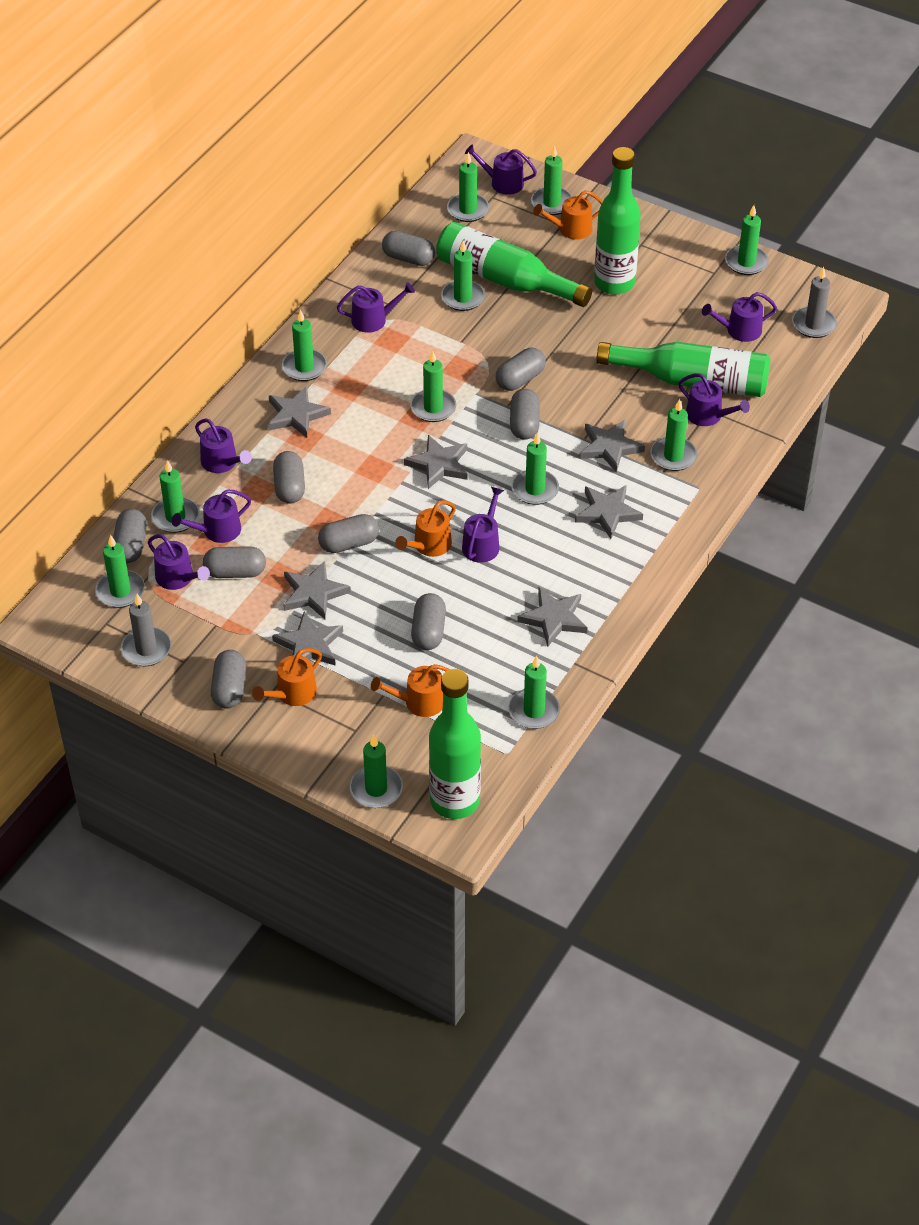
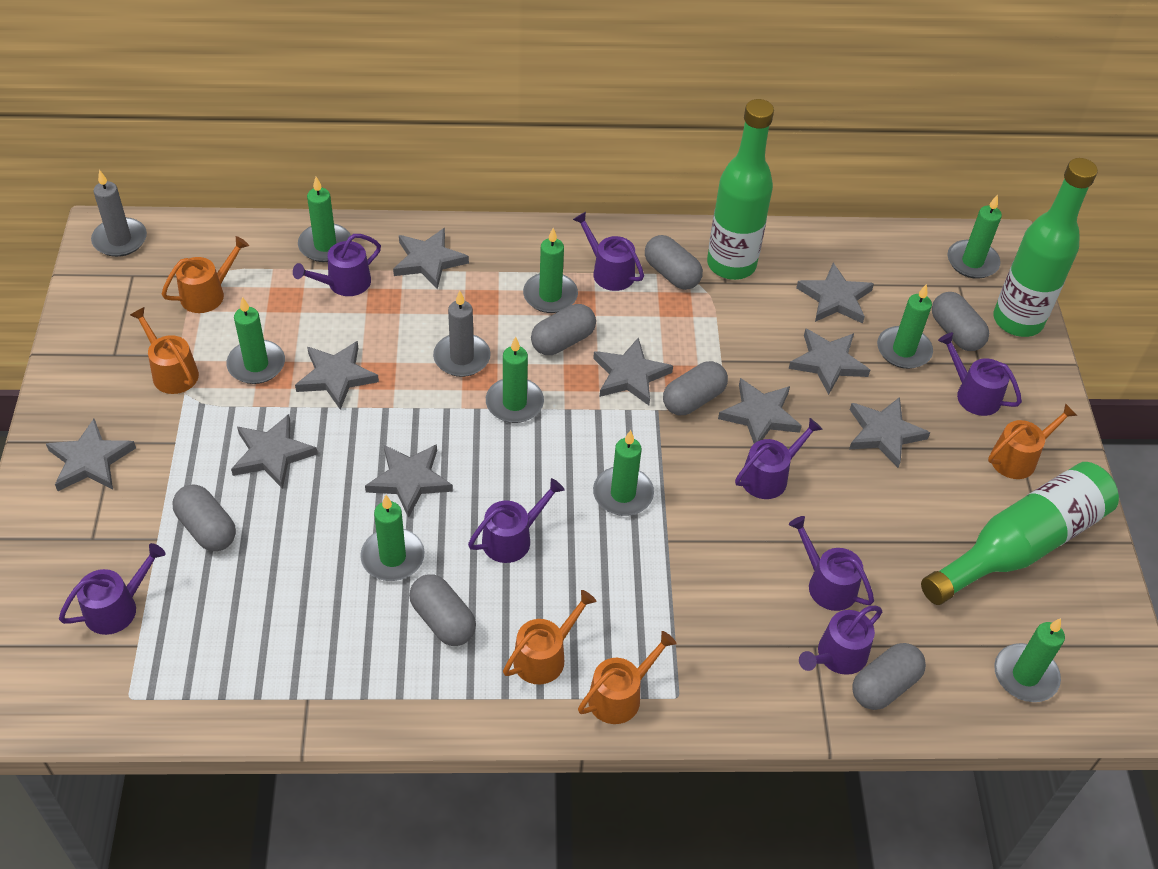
green bottle: [429,669,481,819] [436,222,592,307] [594,147,641,295] [596,342,771,397] = 4 -> [707,99,774,280] [921,462,1119,605] [994,158,1098,337] = 3
green candle: [95,535,145,608] [151,460,199,533] [282,310,327,381] [350,735,403,808] [410,351,456,422] [441,240,485,311] [447,152,489,222] [508,656,560,729] [512,432,559,505] [531,145,572,215] [650,399,697,471] [725,205,769,275] = 12 -> [226,297,285,384] [298,177,351,262] [360,495,425,581] [486,337,544,423] [523,228,578,313] [593,430,654,516] [877,284,933,369] [948,195,1002,279] [994,618,1065,702] = 9
grey capsule: [113,509,147,563] [203,546,266,578] [211,650,246,709] [273,451,305,504] [318,514,379,553] [382,231,435,266] [411,593,446,650] [496,348,546,391] [510,389,540,440] = 9 -> [172,485,236,551] [409,574,476,646] [531,304,596,355] [645,235,703,290] [663,361,728,415] [852,643,926,710] [932,292,989,351] = 7
grey star: [268,386,331,438] [272,611,343,666] [283,561,351,619] [404,435,468,489] [517,588,588,647] [575,485,643,539] [579,420,645,473] = 7 -> [46,419,136,491] [231,414,318,489] [295,341,379,410] [365,444,453,518] [393,228,469,290] [593,337,673,406] [718,378,802,443] [789,329,870,395] [796,263,874,324] [849,397,930,468] = 10
orange watering can: [252,648,322,706] [371,664,450,717] [395,500,456,557] [533,190,603,239] = 4 -> [130,307,199,394] [162,236,249,313] [503,590,596,684] [578,631,676,724] [988,403,1078,479] = 5

